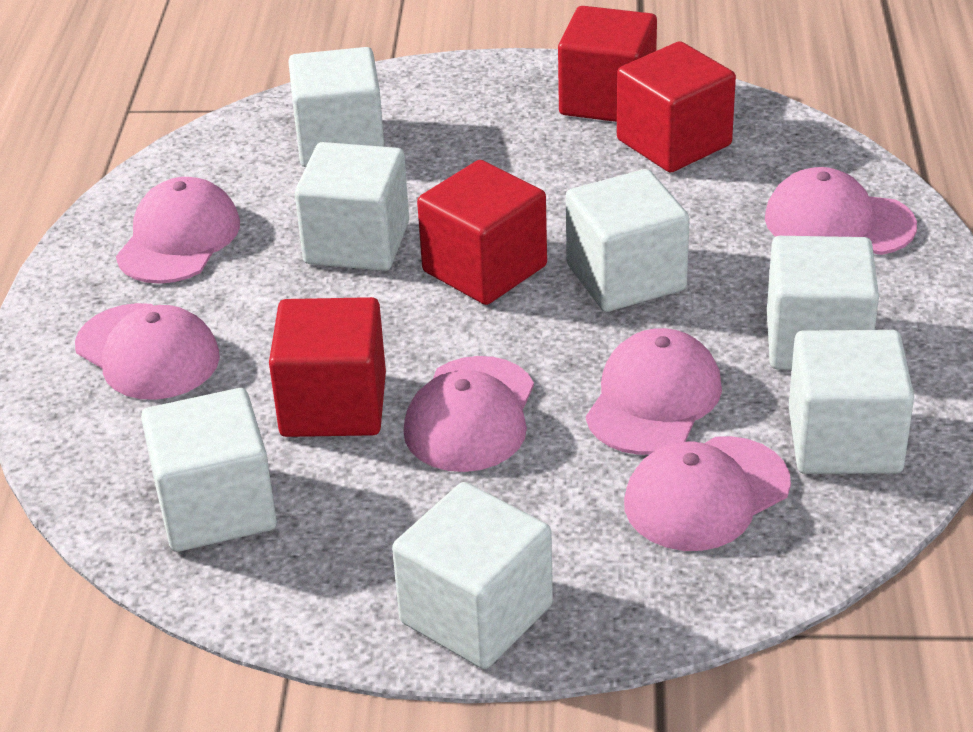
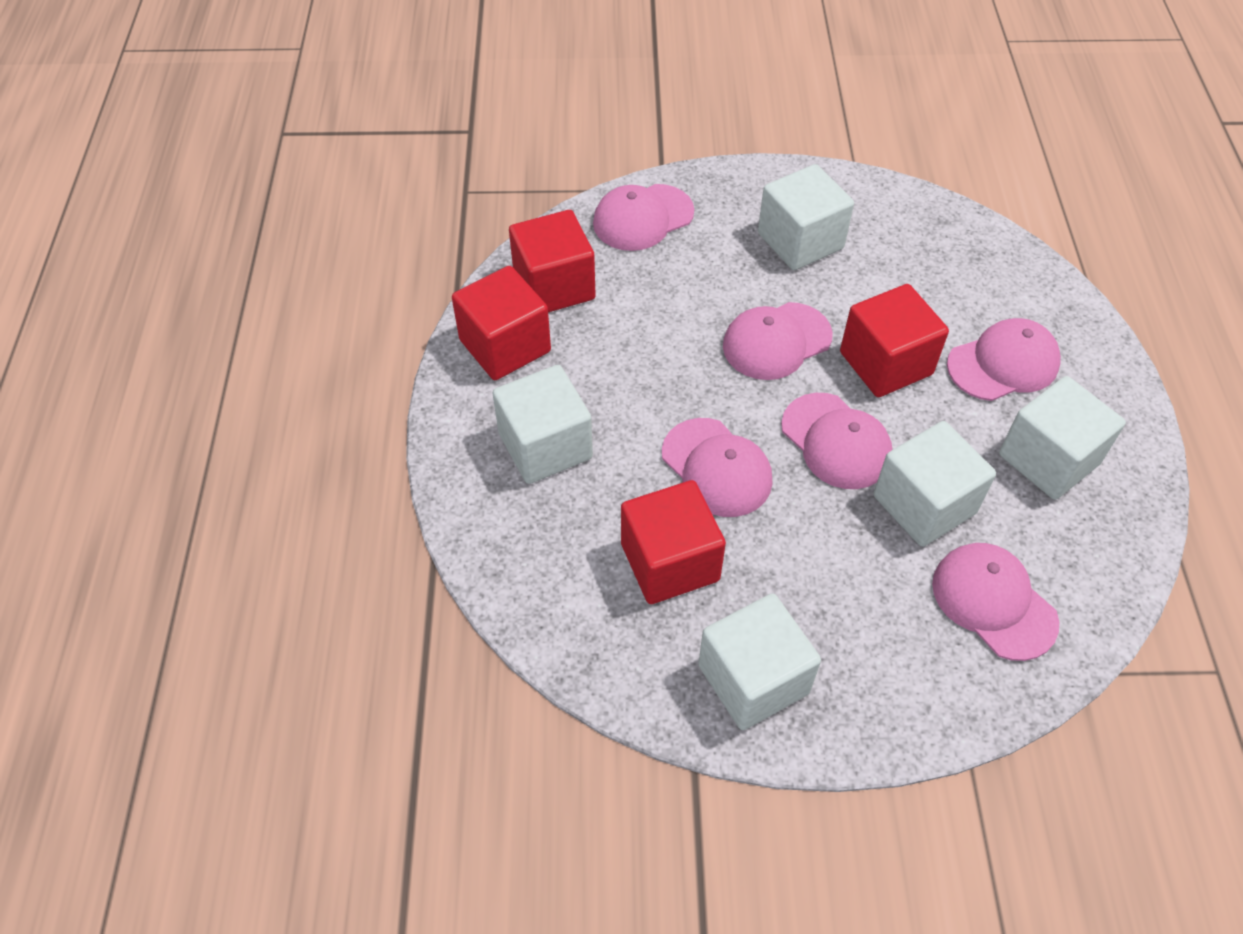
white cube: [141,388,277,552] [288,47,385,167] [295,142,409,271] [392,482,553,669] [566,169,690,312] [767,236,879,370] [789,330,914,474] = 7 -> [492,365,593,484] [698,593,821,730] [758,164,854,270] [873,421,996,547] [999,376,1126,500] = 5

